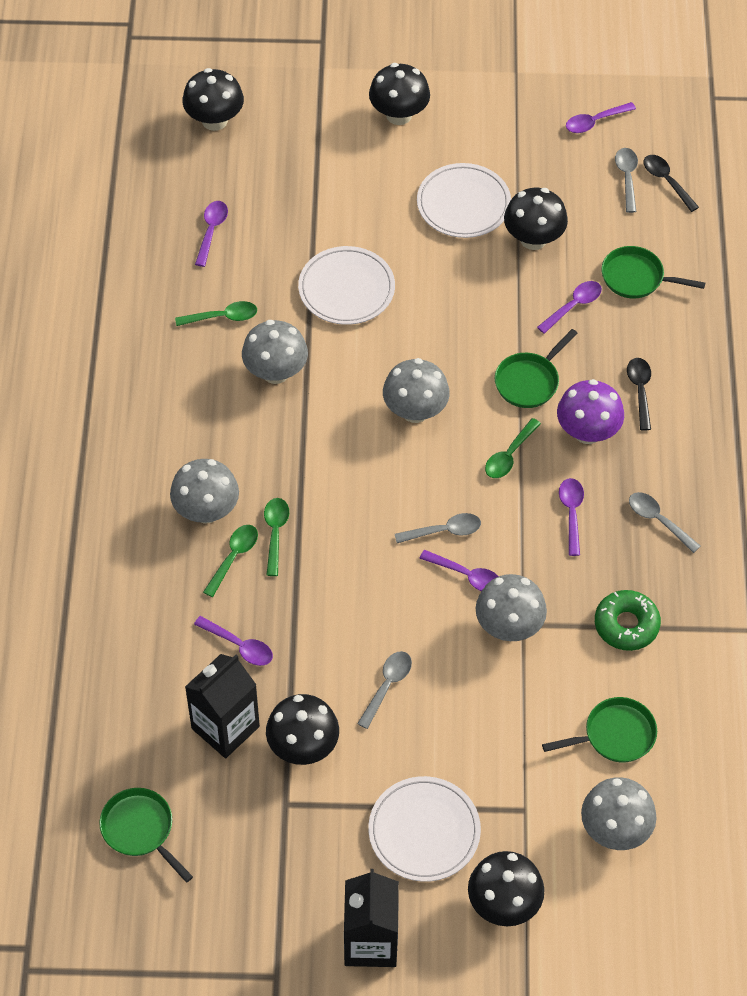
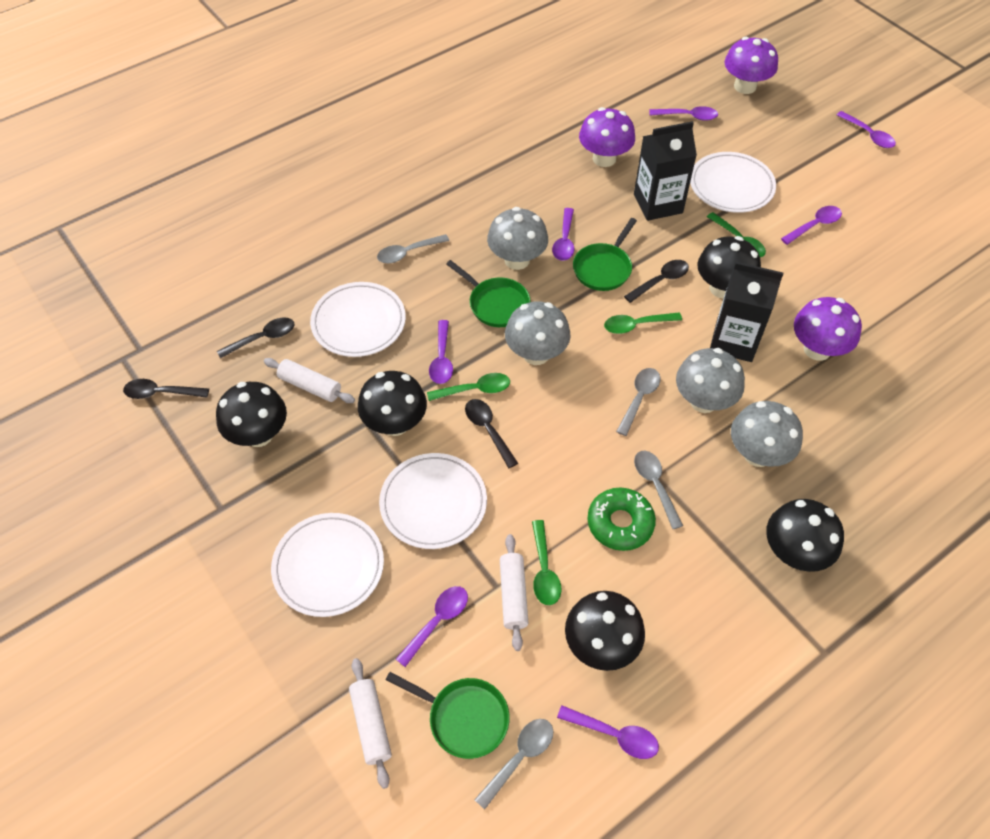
black spoon: [627,358,651,431] [643,155,699,212] = 2 -> [123,379,209,399] [217,317,295,358] [465,399,518,468] [624,260,689,303] = 4
green pan: [99,788,193,882] [495,329,577,408] [542,697,657,763] [601,246,705,299] = 4 -> [386,672,510,759] [446,260,530,327] [573,218,637,291] = 3
grey mushroom: [170,459,239,524] [242,320,308,384] [383,358,450,423] [476,574,547,641] [581,777,657,850] = 5 -> [487,207,548,270] [505,301,571,365] [676,348,745,413] [731,401,803,467] = 4
purple mushroom: [557,379,624,444] = 1 -> [579,107,635,167] [725,37,778,94] [794,297,862,361] = 3
purple spoon: [194,616,273,666] [195,201,228,267] [419,550,498,591] [537,281,602,334] [559,478,584,556] [566,102,636,133] = 6 -> [396,586,468,667] [429,320,453,384] [552,208,574,261] [557,706,659,759] [650,106,718,121] [781,206,842,245] [836,111,896,148] = 7
white plate: [298,246,395,325] [368,776,481,882] [417,163,511,238] = 3 -> [271,513,384,617] [310,282,406,357] [379,453,487,549] [690,152,776,213] = 4
white rolling pin: none = 0 -> [264,358,355,403] [349,658,392,789] [500,534,529,651] = 3

